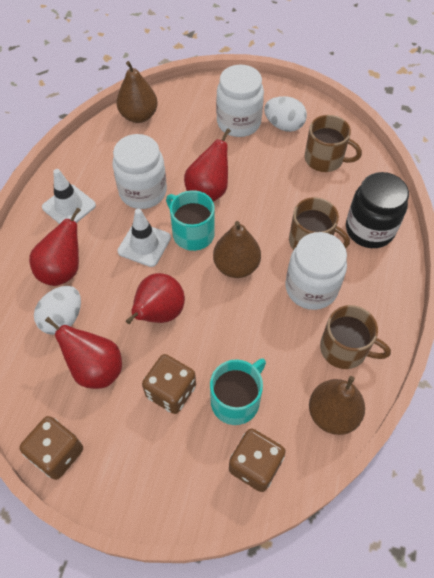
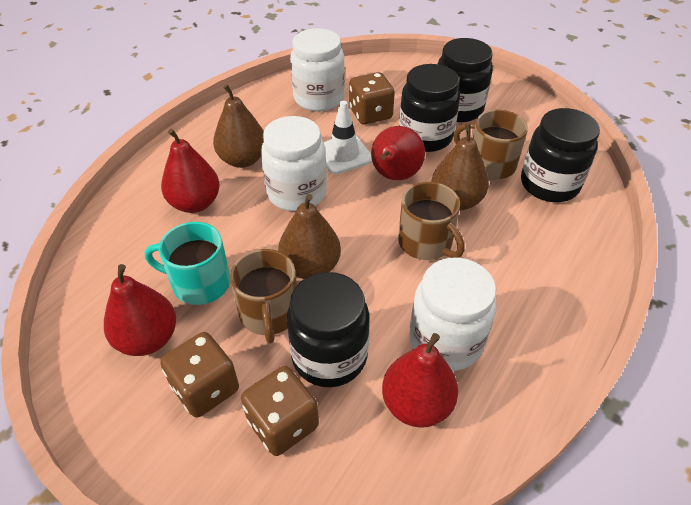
black jar: [346,172,409,248] = 1 -> [286,272,370,387] [399,64,460,152] [438,38,493,122] [521,108,600,202] = 4
turquoise mug: [166,190,215,251] [210,358,266,425] = 2 -> [145,222,230,305] = 1
white egg: [34,286,81,335] [264,96,307,132] = 2 -> none = 0
white traffic cone: [42,169,96,224] [118,209,171,267] = 2 -> [324,101,372,174] = 1

